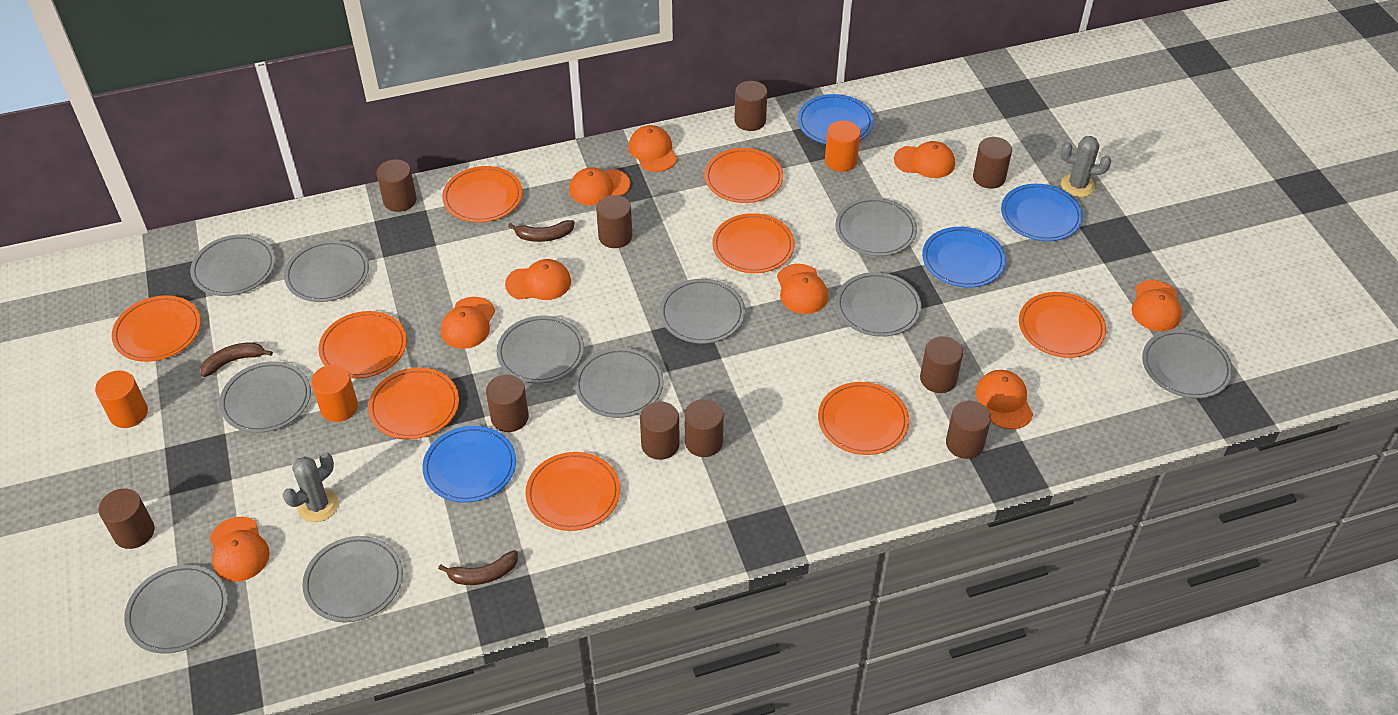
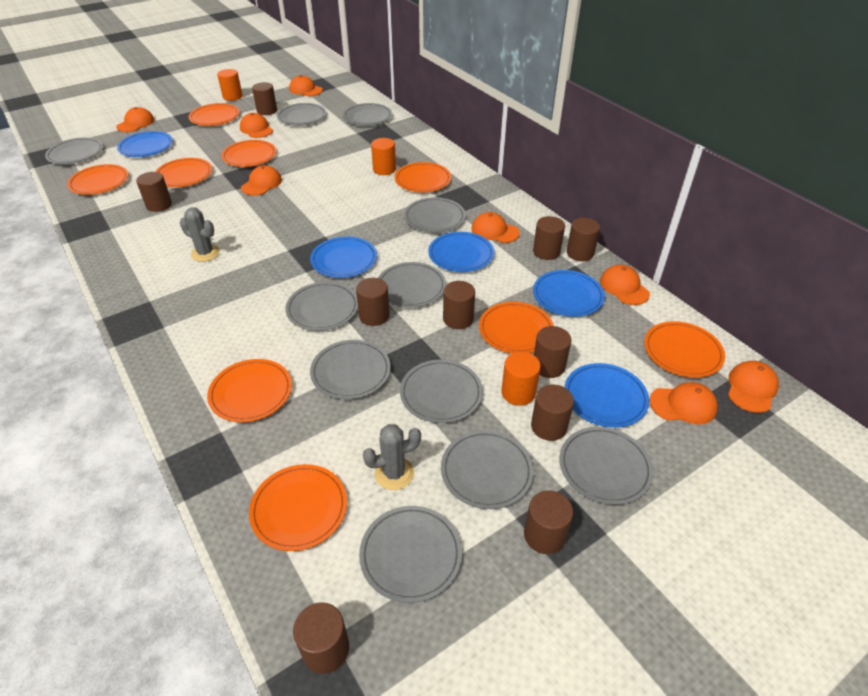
blue plate: [422,426,516,503] [798,94,874,144] [922,227,1006,288] [1001,184,1083,241] = 4 -> [117,131,173,157] [310,237,377,278] [428,232,494,272] [533,270,605,317] [564,363,649,428] = 5
brown banana: [200,342,273,377] [438,550,518,585] [508,220,575,242] = 3 -> none = 0
orange cap: [210,517,270,582] [441,297,495,349] [505,259,571,300] [569,167,630,205] [628,125,677,172] [777,264,828,314] [894,141,955,178] [976,370,1033,430] [1131,280,1182,331] = 9 -> [116,107,155,132] [240,113,273,138] [241,165,282,196] [289,75,323,96] [471,212,520,243] [600,265,650,305] [649,382,718,424] [728,361,779,413] = 8

